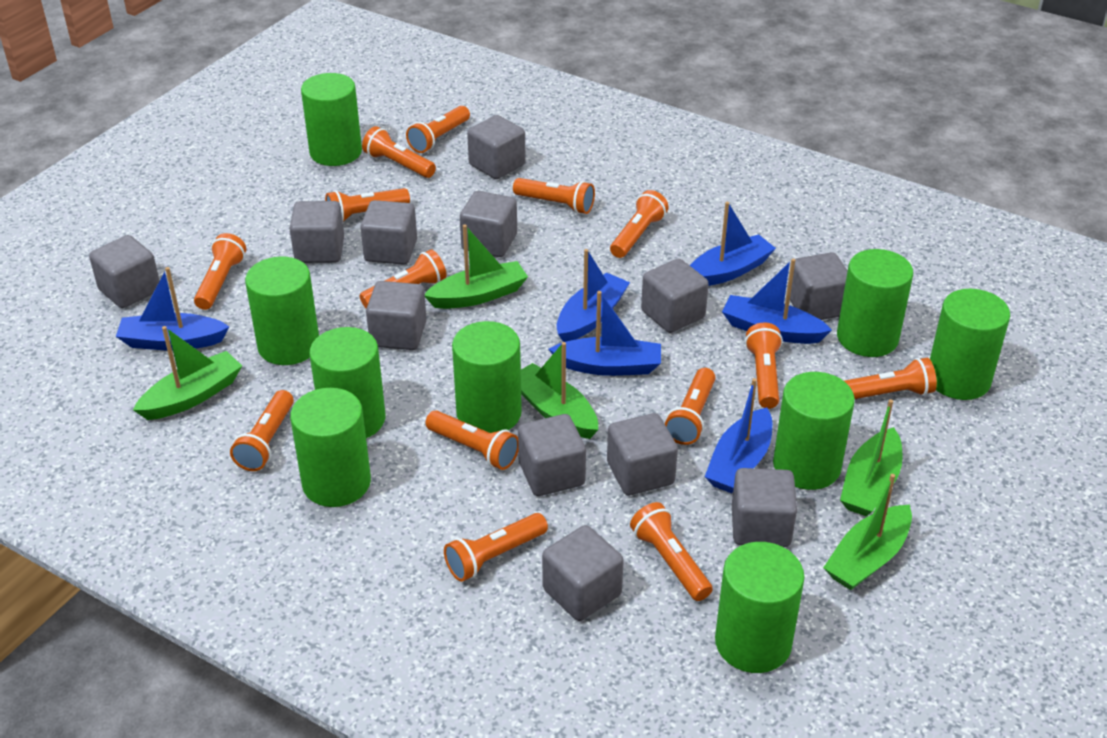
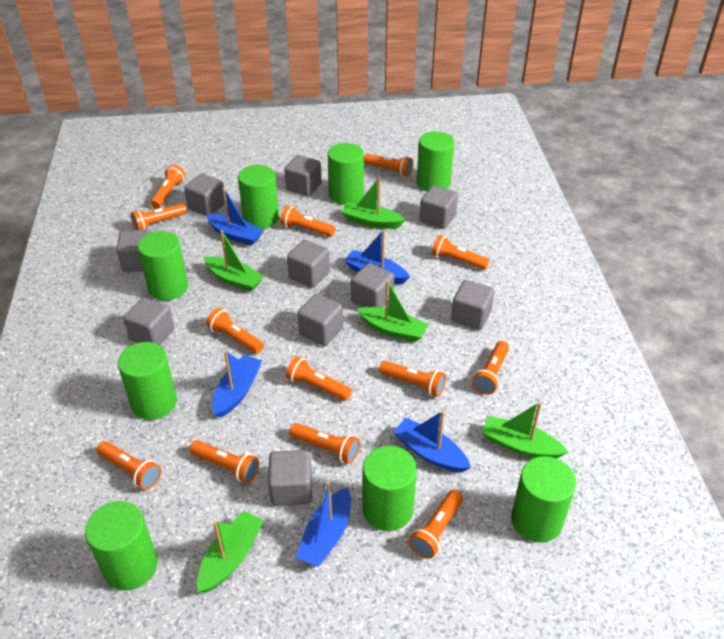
blue boat: [115,267,229,351] [549,291,661,376] [557,249,630,342] [690,202,776,286] [705,378,772,493] [722,259,832,344] = 6 -> [206,187,264,246] [212,350,262,418] [295,482,351,567] [344,229,410,284] [393,410,471,472] = 5
green cylinder: [245,257,319,365] [290,388,371,507] [301,73,362,166] [309,327,385,438] [452,321,522,433] [715,542,805,673] [773,372,855,490] [837,249,913,357] [930,289,1010,400] = 9 -> [85,501,158,591] [118,342,177,420] [138,231,188,300] [238,165,279,229] [328,143,364,205] [363,446,417,531] [417,131,454,191] [511,456,576,543] = 8
grey cube: [89,235,160,308] [289,201,344,263] [360,200,417,265] [366,281,427,350] [460,191,517,257] [467,115,526,179] [518,414,586,496] [542,525,624,621] [607,413,678,496] [641,258,709,333] [732,468,797,547] [790,252,848,320] = 12 -> [117,229,151,272] [124,297,174,345] [184,174,225,216] [268,450,312,506] [284,155,322,196] [287,240,330,288] [298,294,343,346] [351,263,394,308] [420,185,458,229] [451,280,495,330] = 10
orange flashlight: [194,233,246,310] [230,390,294,471] [325,188,410,222] [360,249,447,308] [362,126,436,178] [406,106,470,153] [425,410,518,470] [444,513,548,582] [513,178,595,214] [610,190,669,258] [630,502,713,601] [665,368,715,445] [745,322,783,409] [844,358,937,399] = 14 -> [96,441,161,490] [131,203,187,230] [151,165,185,208] [189,440,259,483] [206,308,264,354] [280,205,335,237] [286,356,352,401] [289,423,360,464] [364,154,413,177] [379,361,446,397] [409,489,463,559] [432,235,489,270] [472,341,509,395] = 13

